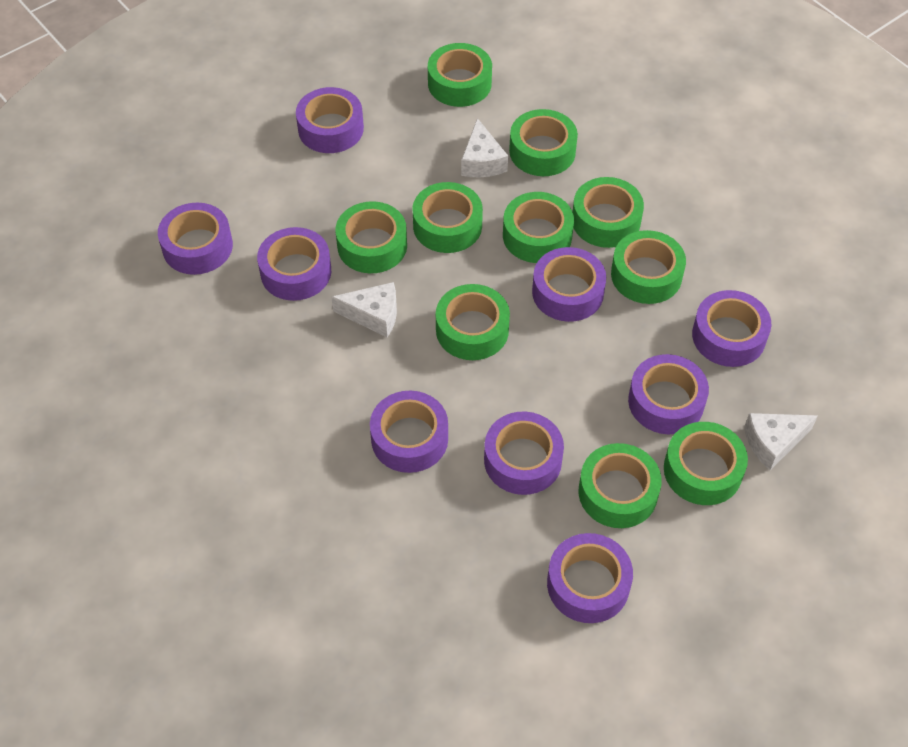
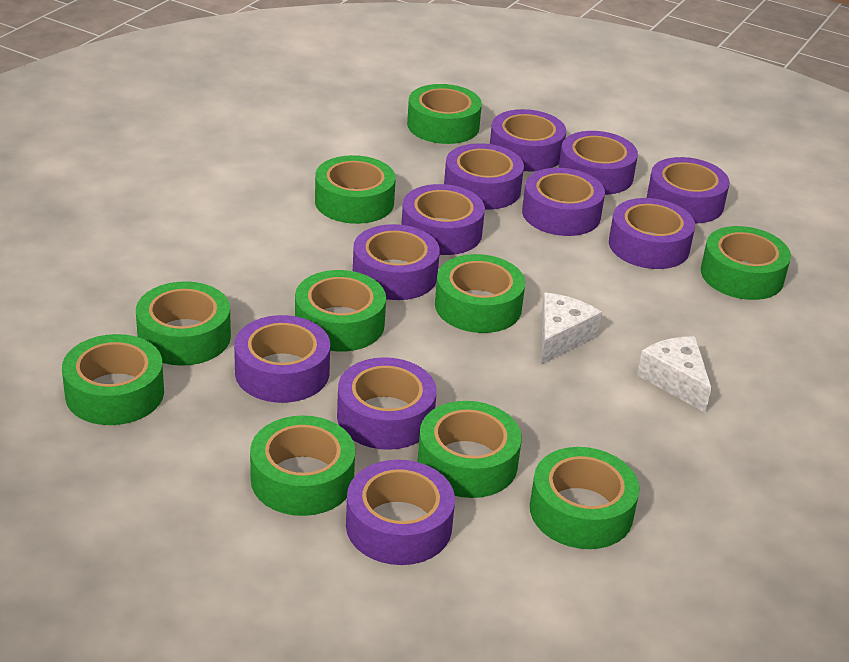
purple tape: [158,203,233,275] [257,227,331,301] [296,87,364,153] [370,391,448,473] [484,411,564,495] [532,247,606,322] [547,533,633,623] [628,354,709,435] [692,290,771,367] = 9 -> [234,315,330,403] [337,357,436,450] [346,460,455,565] [353,224,440,300] [401,184,485,255] [444,143,524,210] [490,109,566,172] [522,168,605,236] [559,131,638,195] [609,198,695,269] [647,157,730,223] = 11
white cheese: [331,282,397,338] [461,118,508,177] [744,413,818,470] = 3 -> [541,293,602,365] [637,336,712,413] = 2

